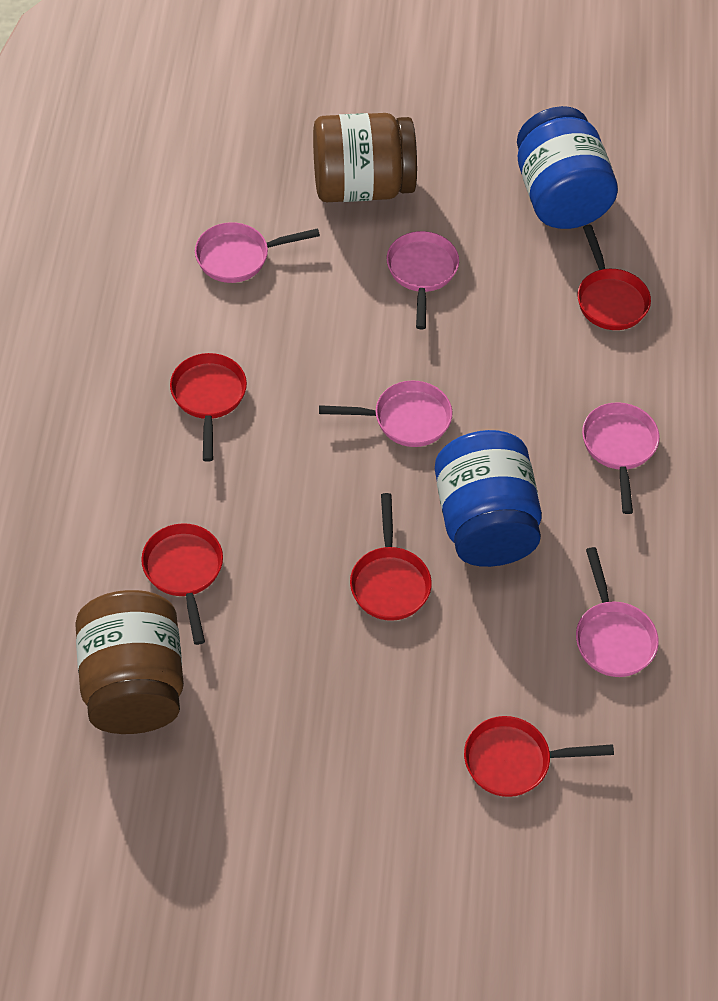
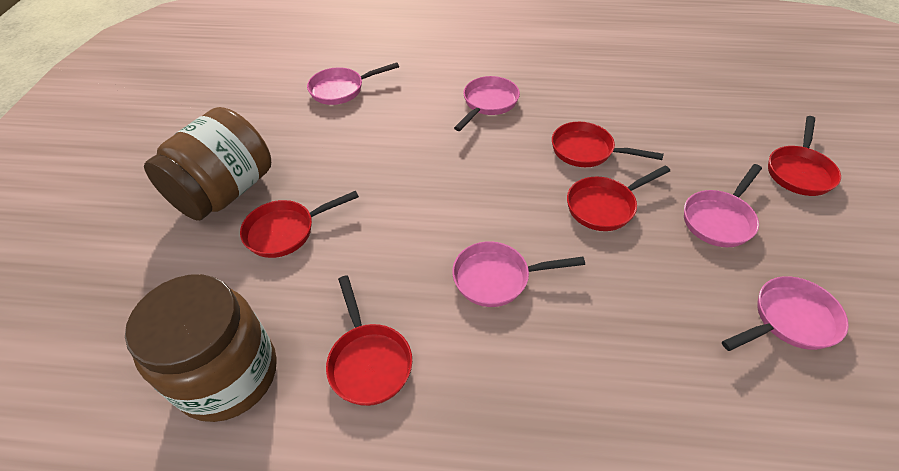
blue jar: [435,430,542,567] [517,106,618,229] = 2 -> none = 0

